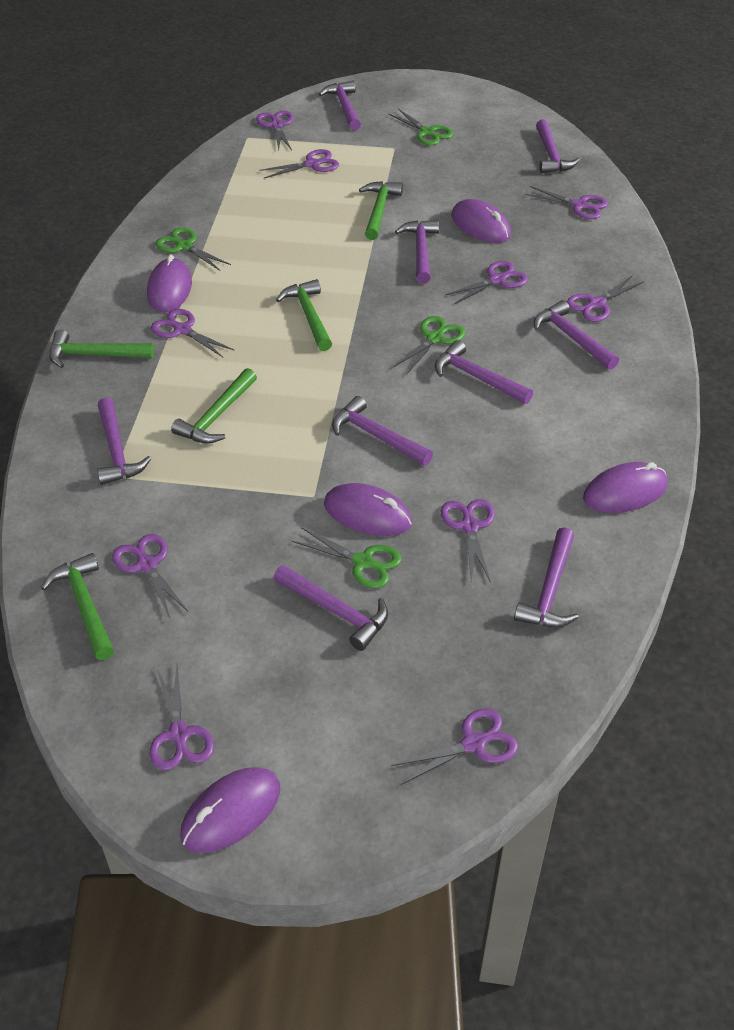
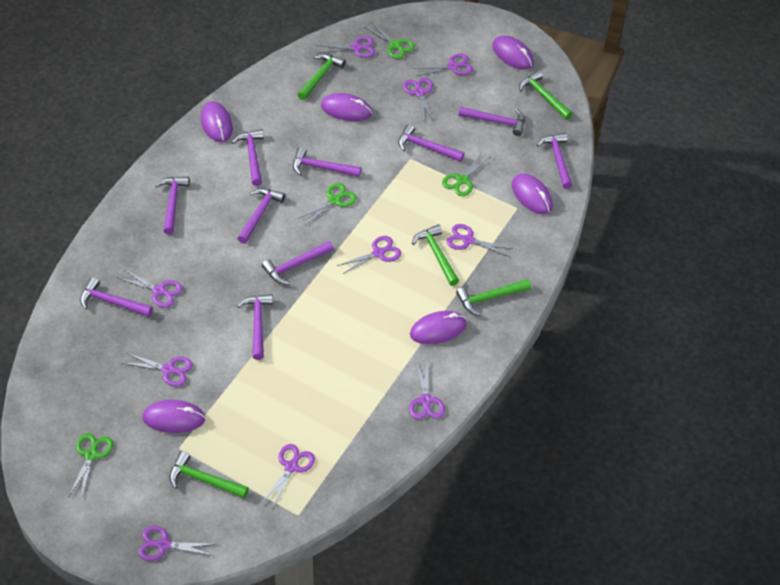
purple hammer: [97,398,152,485] [274,565,388,651] [319,81,361,131] [332,396,433,466] [395,220,439,284] [435,340,533,404] [514,527,579,628] [534,300,619,370] [536,119,580,173] = 9 -> [80,277,153,317] [155,177,190,235] [232,129,264,186] [237,188,285,244] [237,294,273,360] [262,241,334,284] [293,147,361,177] [398,124,464,162] [459,107,525,136] [537,133,572,189] = 10
purple mouse: [147,254,192,312] [181,767,280,853] [324,483,412,536] [451,199,511,243] [583,462,668,513] = 5 -> [142,400,205,433] [201,101,233,142] [321,93,372,121] [410,311,467,344] [492,36,534,70] [512,173,553,214] = 6

